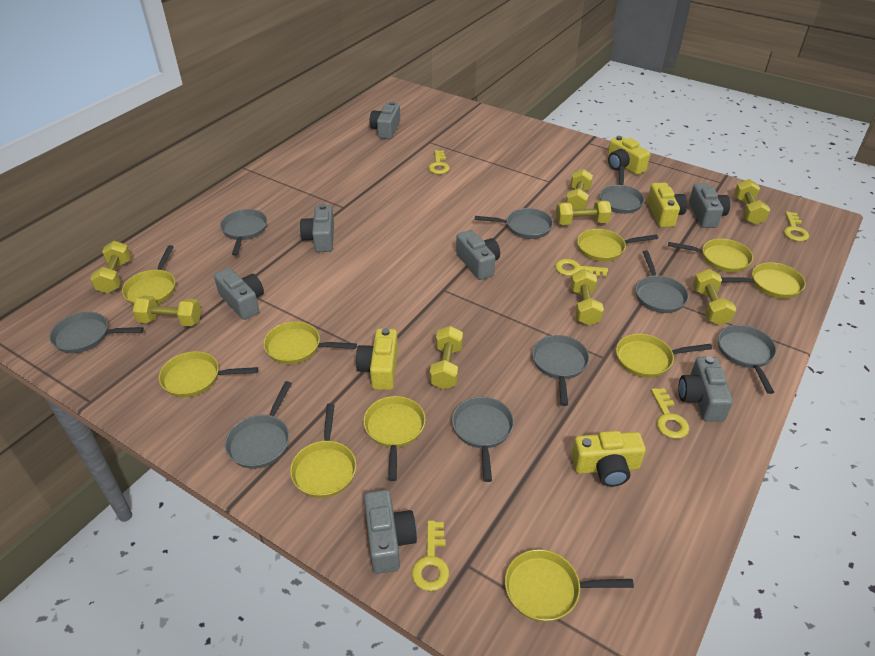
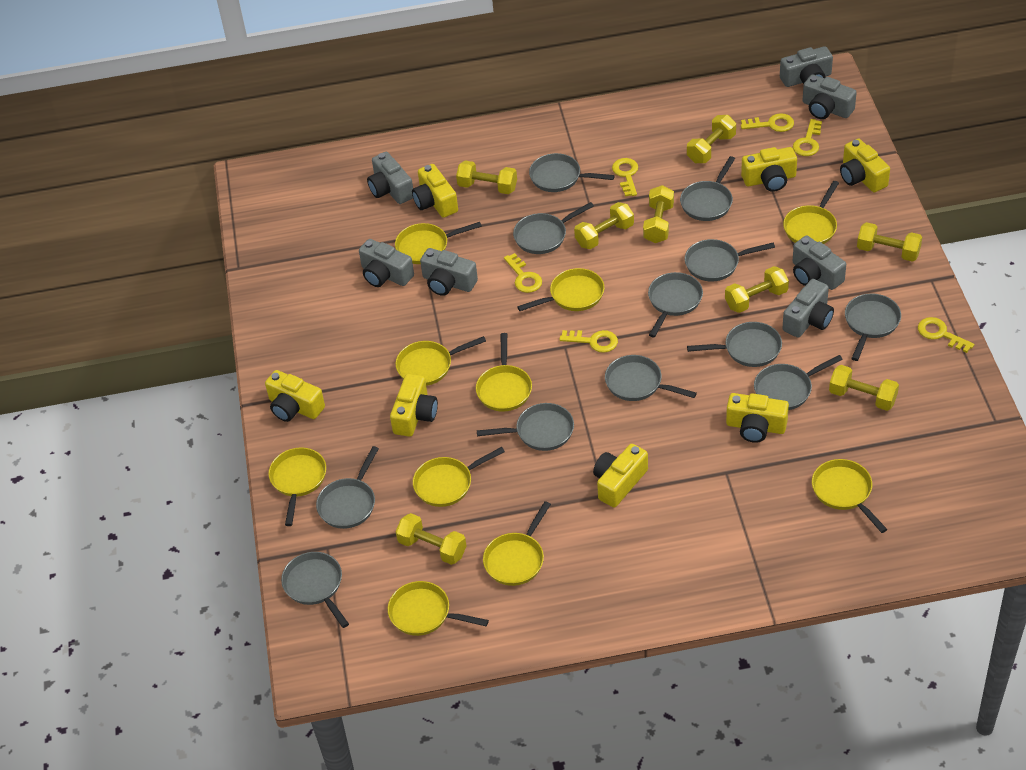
grey pan: [49,312,144,353] [220,209,267,256] [225,381,292,469] [452,397,514,482] [475,208,553,239] [532,335,589,406] [600,166,645,214] [636,251,689,313] [718,325,777,394] = 9 -> [281,552,349,628] [316,446,379,529] [477,403,574,451] [513,202,594,254] [529,153,615,192] [605,355,697,401] [648,272,703,338] [680,156,735,221] [685,239,775,282] [687,322,782,367] [754,355,843,410] [845,293,901,361] = 12
yellow camera: [356,328,398,390] [571,431,646,487] [607,136,650,175] [647,183,687,227] = 4 -> [265,370,325,422] [390,374,438,437] [412,164,458,218] [593,444,648,508] [726,393,789,443] [741,147,797,192] [840,139,890,192] = 7
yellow key: [412,521,449,591] [428,150,450,174] [555,259,608,277] [651,388,689,439] [784,212,809,241] = 5 -> [504,253,542,293] [559,330,618,353] [612,158,638,197] [741,113,794,132] [793,119,822,156] [918,317,974,353] = 6

